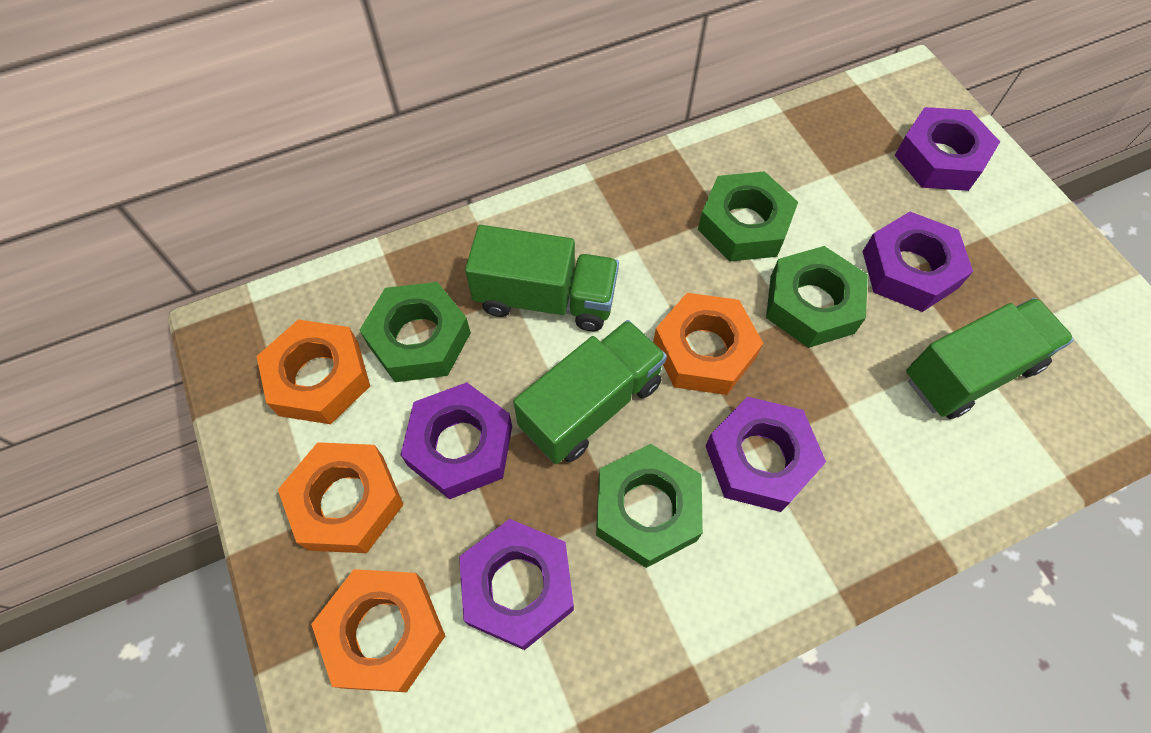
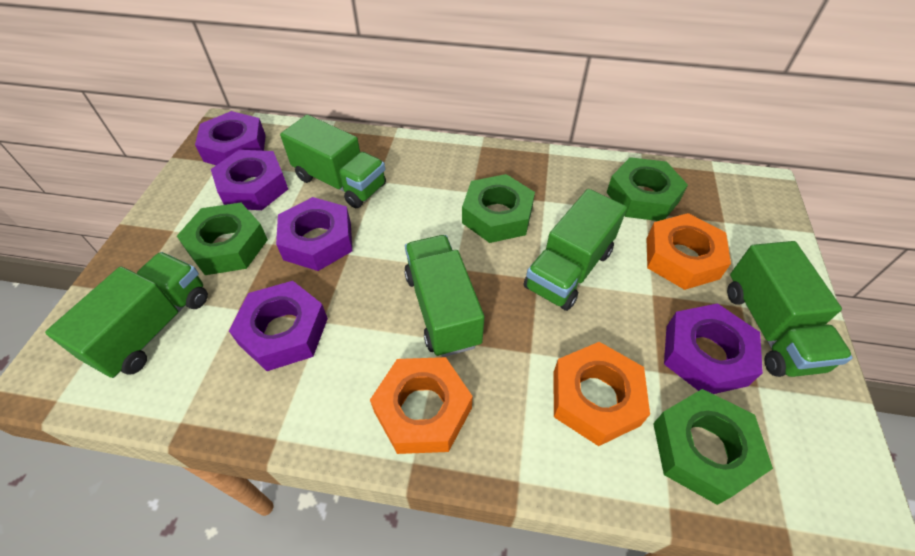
green truck: [465,225,619,331] [513,320,667,464] [906,298,1074,419] = 3 -> [45,252,208,378] [280,115,386,208] [404,235,484,357] [524,189,627,311] [727,241,853,377] = 5
orange nut: [257,320,370,424] [278,442,404,553] [311,569,445,692] [653,293,763,395] = 4 -> [370,357,473,454] [553,342,650,446] [646,213,731,290] = 3

